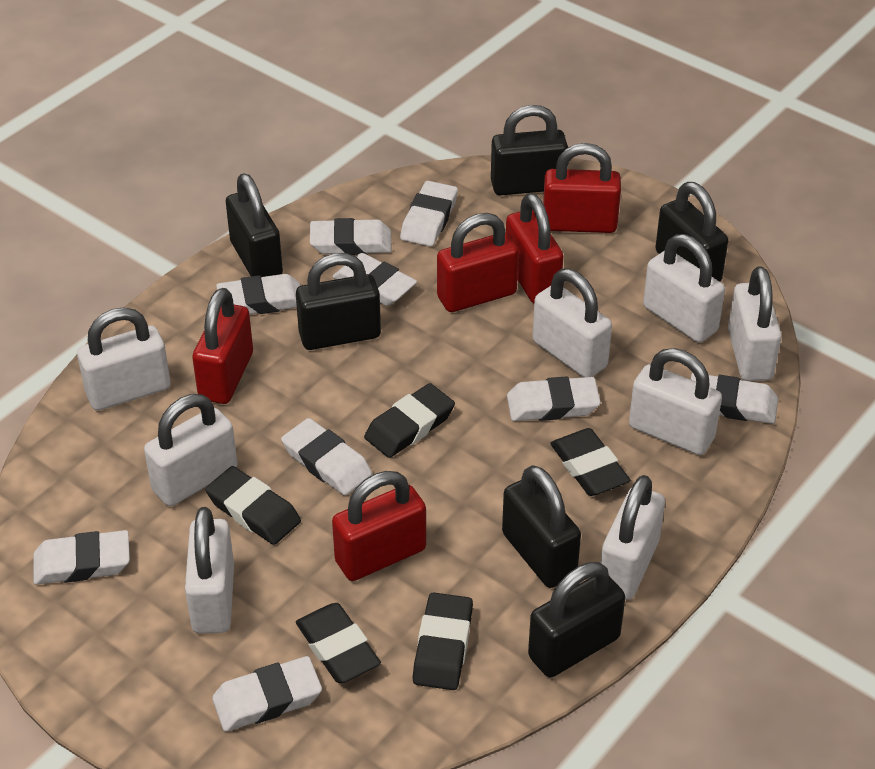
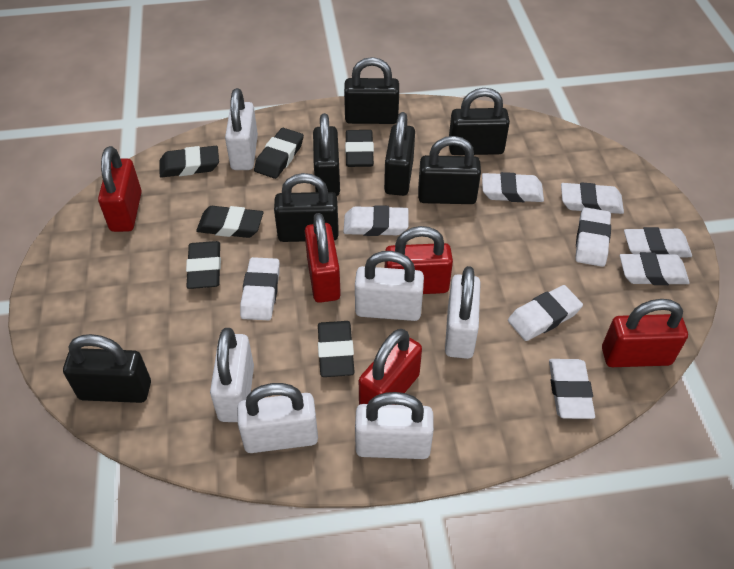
black eraser: [205,466,301,545] [296,603,381,683] [364,383,455,458] [413,592,473,690] [550,428,630,496] = 5 -> [159,146,219,178] [186,241,221,289] [196,206,263,238] [254,128,304,179] [318,321,355,377] [345,130,374,167] = 6
black padlock: [226,173,283,277] [296,253,381,350] [491,105,568,195] [502,465,581,588] [528,562,625,678] [655,182,728,282] = 6 -> [63,334,151,403] [274,173,339,242] [313,113,340,196] [344,57,399,124] [384,112,415,196] [418,136,481,204] [449,88,510,155] = 7
white padlock: [77,307,171,411] [144,394,238,506] [185,507,234,634] [533,269,612,377] [601,475,665,600] [629,348,722,455] [643,234,725,343] [728,266,782,381] = 8 -> [210,328,254,422] [225,88,258,170] [237,383,318,453] [355,251,424,321] [355,392,434,459] [445,266,481,359] = 6

